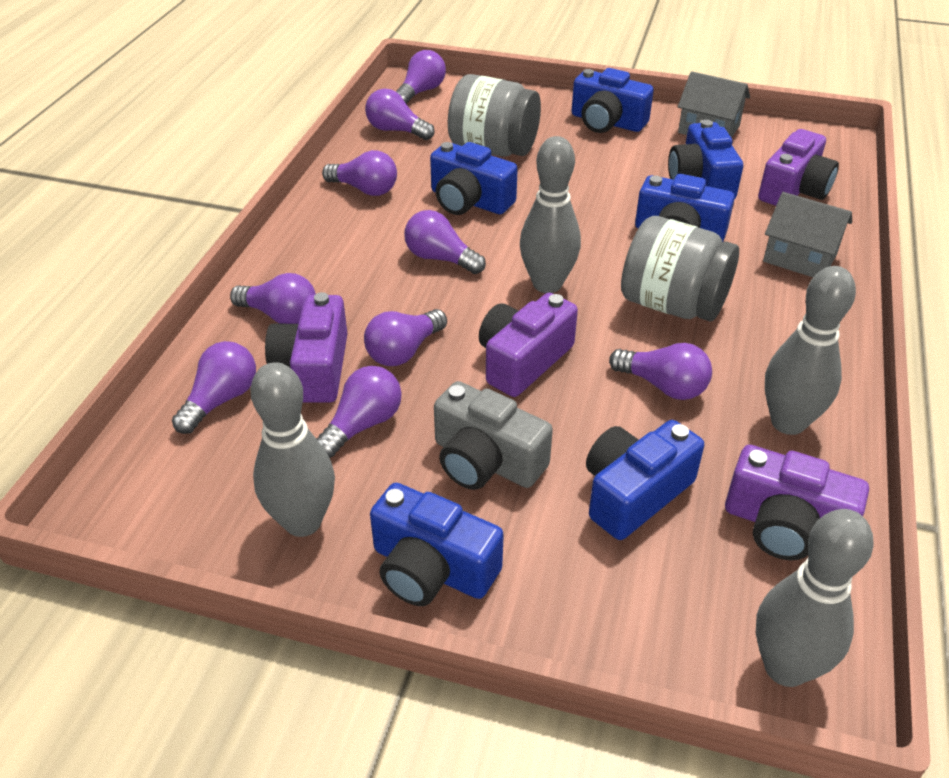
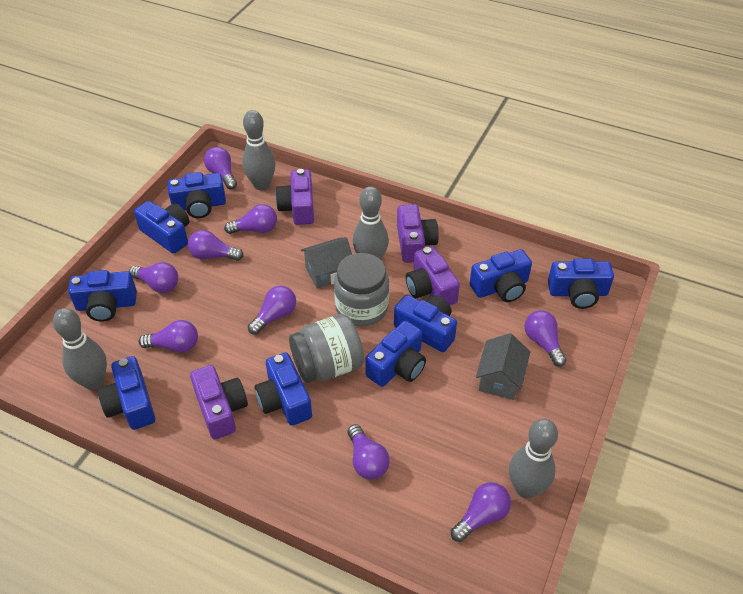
blue camera: [370,483,504,606] [430,142,518,215] [572,68,654,133] [586,420,704,540] [635,174,735,242] [668,120,743,200] = 6 -> [68,270,137,322] [97,356,155,430] [134,201,189,254] [168,172,226,218] [255,353,312,426] [365,321,426,387] [394,295,457,352] [470,249,532,302] [548,258,614,309] = 9
grey camera: [434,381,553,490] = 1 -> none = 0

